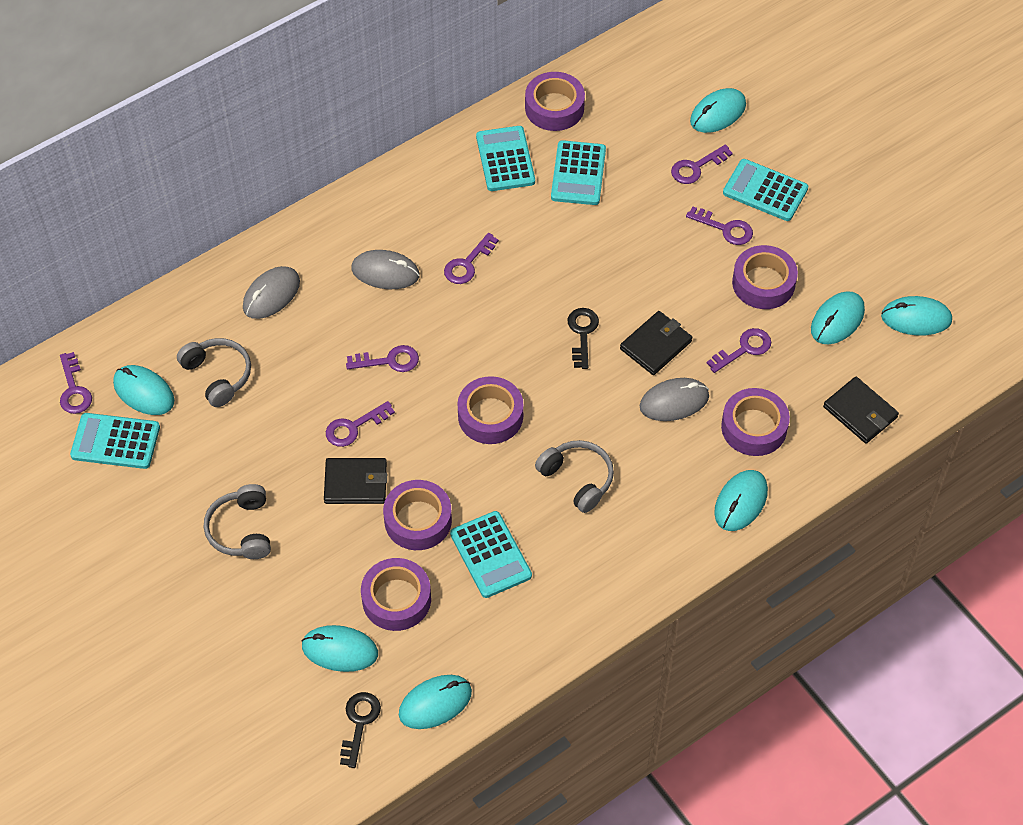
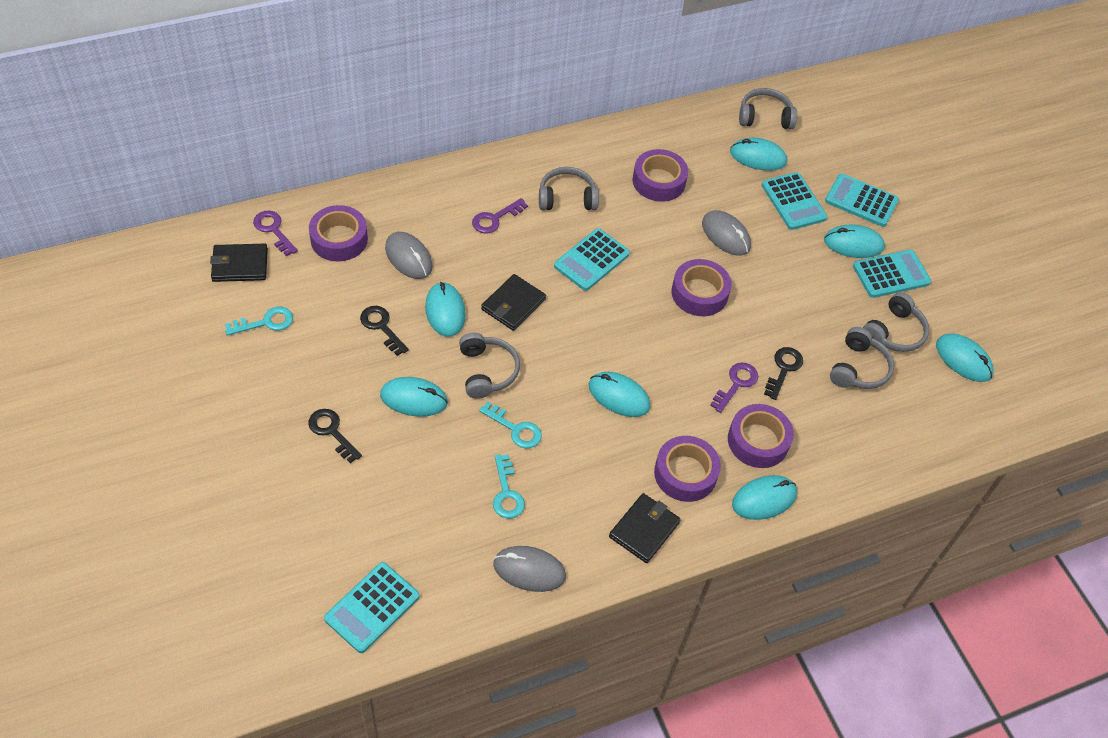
black key: [340,692,381,768] [568,308,599,369] = 2 -> [308,409,362,463] [360,306,409,356] [764,347,803,400] = 3
grey headphones: [177,338,251,407] [204,484,271,559] [535,440,614,513] = 3 -> [459,333,520,399] [539,167,599,210] [739,88,797,129] [830,327,894,389] [863,292,929,352] = 5
purple key: [60,352,92,414] [326,401,395,447] [346,345,419,372] [444,233,499,284] [671,144,733,184] [686,207,753,245] [707,328,771,373] = 7 -> [253,211,298,256] [472,198,528,234] [710,362,758,413] = 3
purple tape: [361,558,431,631] [383,480,452,550] [457,376,523,444] [525,72,585,131] [721,388,790,456] [732,245,798,309] = 6 -> [309,205,368,262] [632,149,688,202] [654,436,721,502] [671,259,732,316] [728,404,794,468] = 5
turquoise key: none = 0 -> [225,307,293,336] [479,402,542,448] [493,454,525,518] = 3

